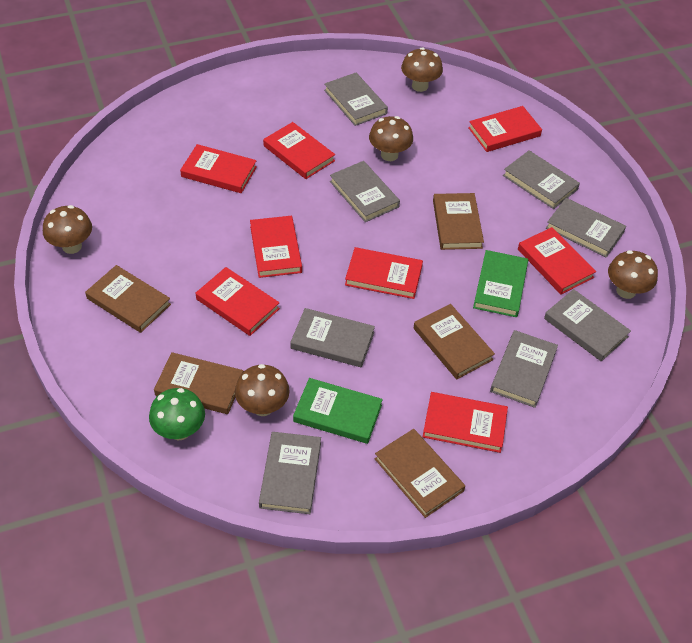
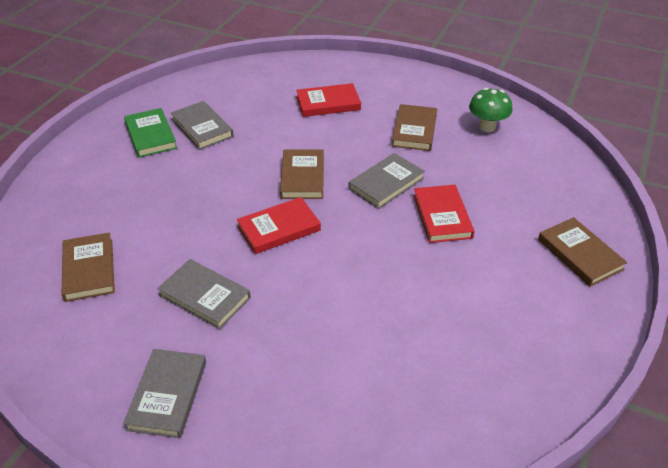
brown book: [85,265,171,333] [154,352,243,414] [375,429,465,518] [414,304,495,379] [433,193,484,250] = 5 -> [62,233,115,302] [280,149,324,199] [392,104,437,151] [538,217,627,287] = 4
brown mushroom: [43,205,92,254] [235,364,290,416] [369,116,413,161] [401,47,443,92] [608,250,658,299] = 5 -> none = 0
green book: [293,378,383,444] [473,250,528,317] = 2 -> [124,108,177,158] = 1
grey book: [259,432,321,514] [290,308,375,367] [324,73,388,126] [330,161,400,222] [490,330,558,408] [503,151,580,209] [544,289,631,362] [546,198,626,258] = 8 -> [123,349,206,438] [157,259,251,330] [171,101,234,150] [348,153,425,209] = 4
red book: [180,144,257,193] [196,267,280,336] [250,216,302,278] [263,122,335,179] [345,247,423,299] [423,392,508,453] [468,106,542,152] [518,227,596,295] = 8 -> [237,197,321,254] [296,83,361,117] [413,185,474,243] = 3

